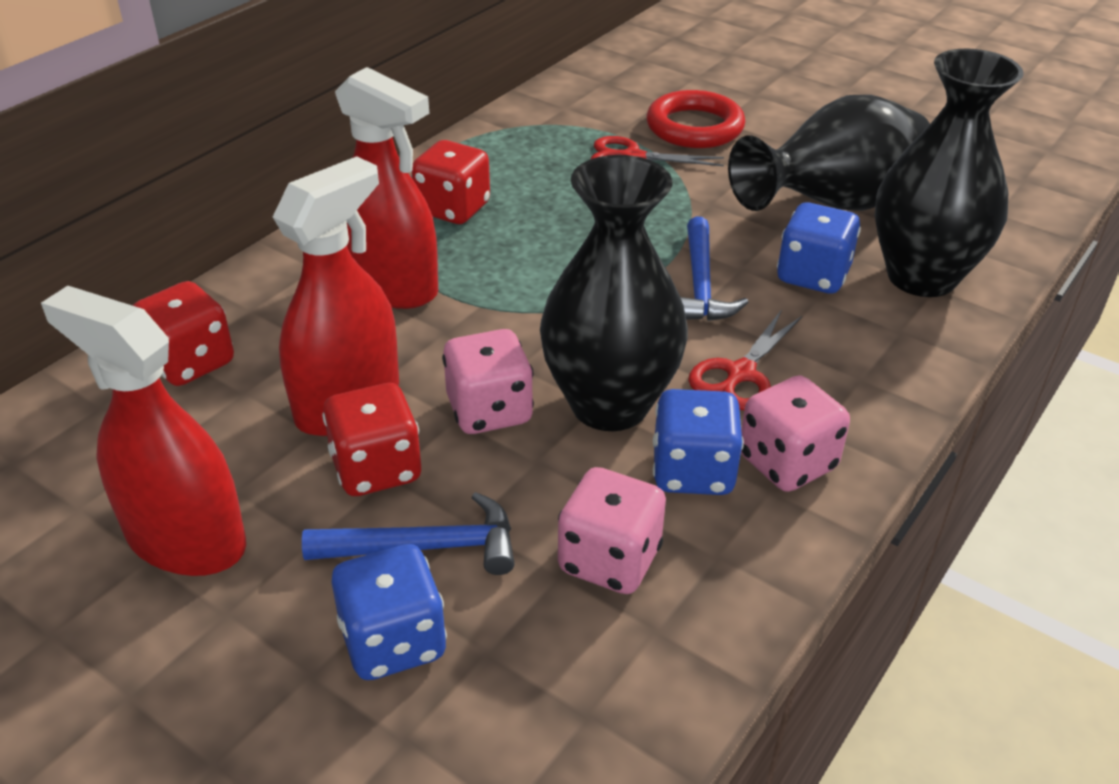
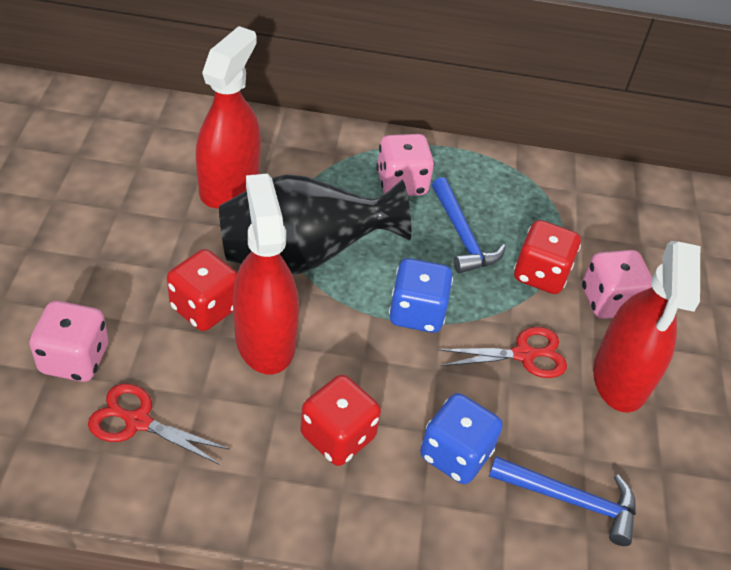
black vase: [540,155,688,431] [728,95,930,211] [874,49,1024,297] = 3 -> [219,174,411,274] = 1
blue dice: [332,544,447,680] [653,389,744,495] [777,203,861,293] = 3 -> [389,258,453,333] [420,393,503,484] = 2
red ring: [646,90,745,148] = 1 -> none = 0

